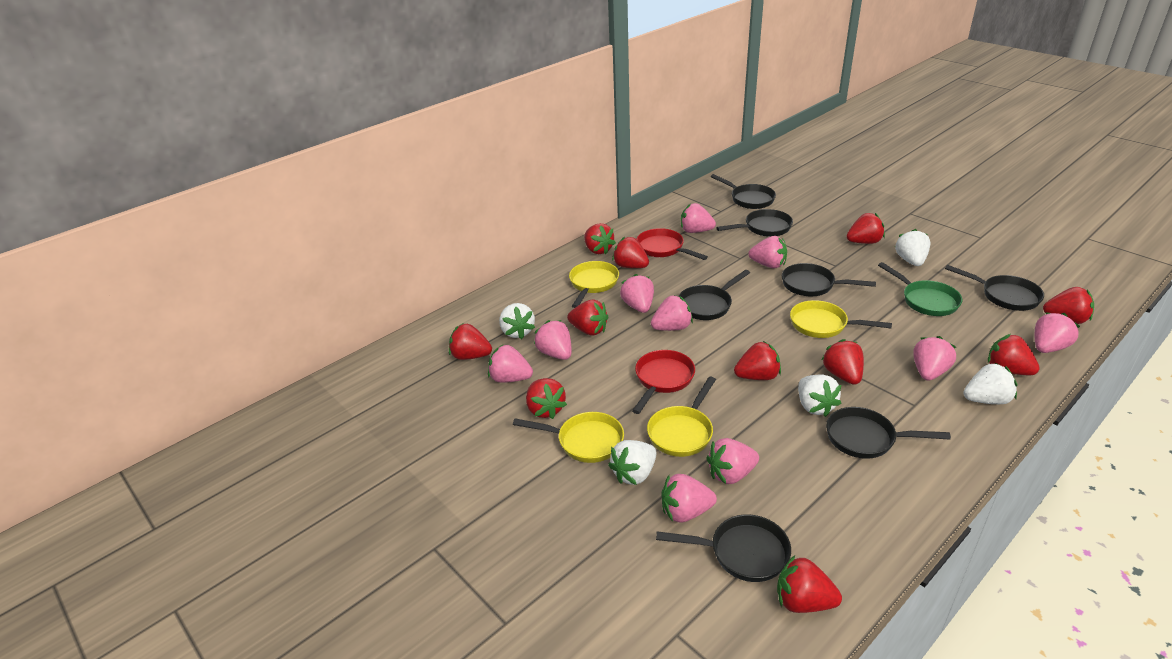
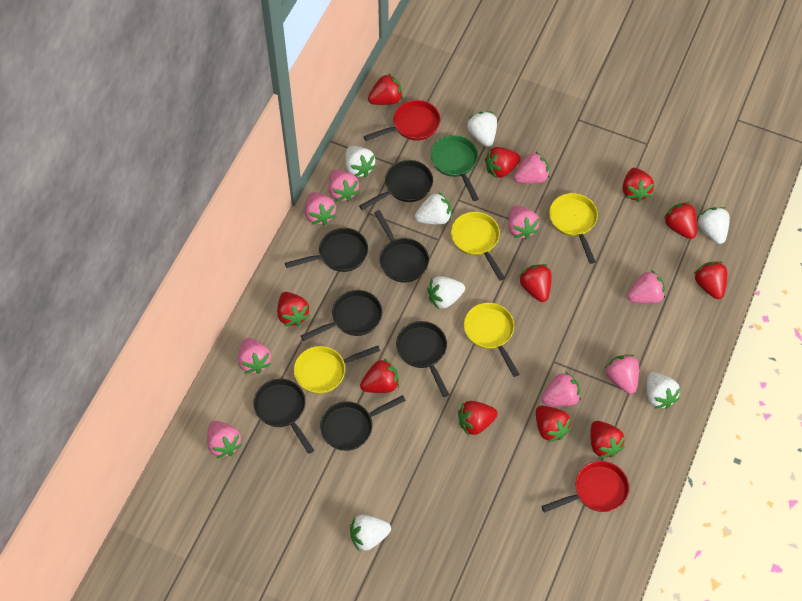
pink strawberry: [488,345,533,383] [534,320,572,360] [620,274,654,313] [651,295,693,331] [661,474,717,522] [681,203,716,233] [706,438,759,484] [748,236,787,268] [913,336,956,381] [1035,312,1080,353] = 10 -> [207,421,242,458] [238,338,271,374] [305,192,337,225] [329,170,360,202] [508,205,539,240] [513,151,550,184] [541,372,581,406] [605,355,639,394] [627,270,666,303] = 9
white strawberry: [499,303,535,339] [608,440,657,485] [798,374,841,417] [895,229,930,266] [963,363,1017,404] = 5 -> [345,146,376,177] [350,515,391,551] [415,192,452,224] [427,276,465,309] [467,111,497,147] [646,372,680,409] [697,207,730,244] = 7

